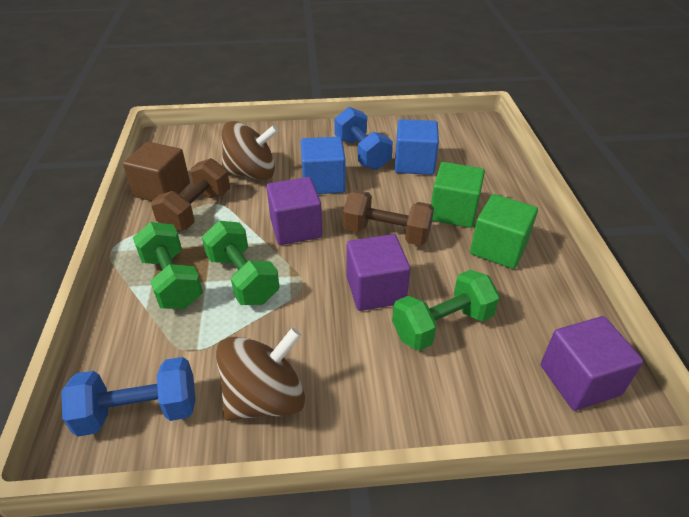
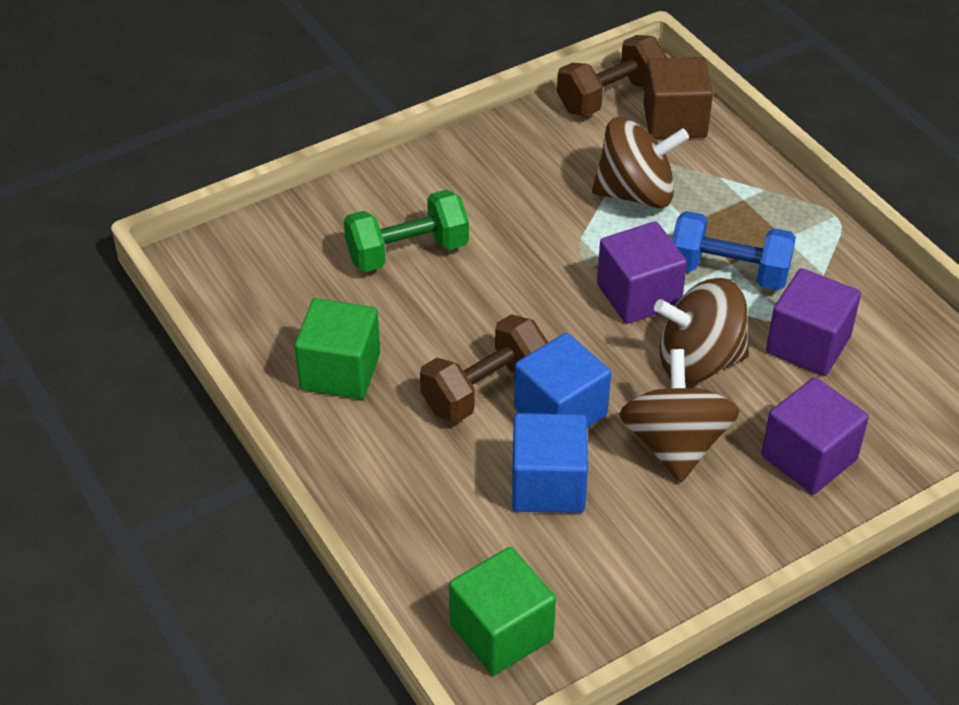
blue dumbbell: [62,357,195,437] [334,107,393,170] = 2 -> [672,211,796,290] = 1
brown spinning top: [216,328,305,421] [222,121,278,180] = 2 -> [592,117,689,208] [619,349,739,482] [654,278,749,383] = 3
green dumbbell: [133,222,203,309] [202,221,280,305] [392,270,500,351] = 3 -> [344,190,469,272] = 1

